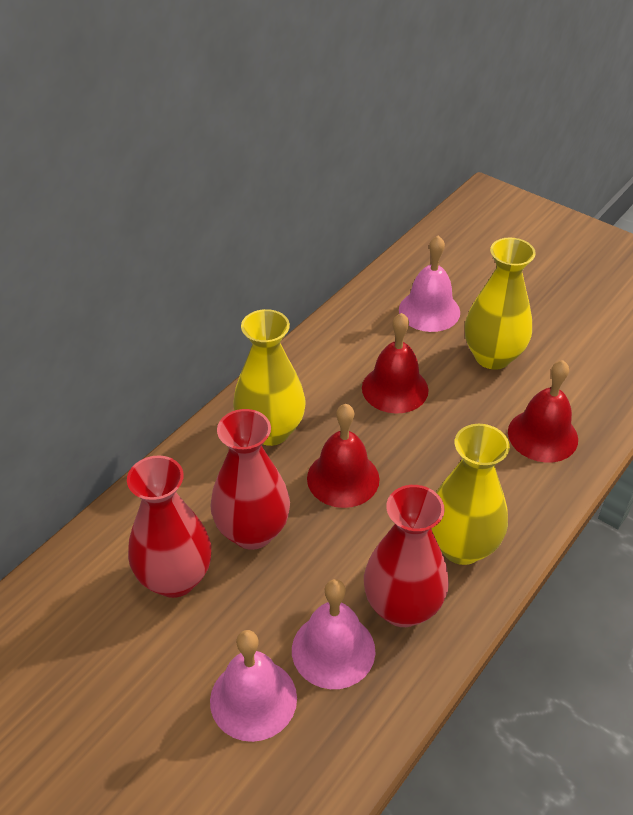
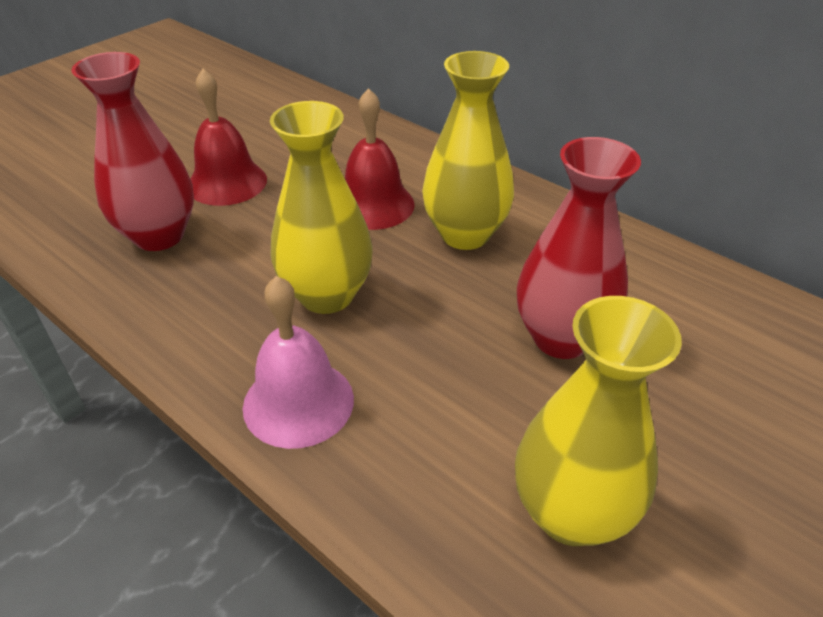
pink bell: [210,630,297,742] [292,579,375,689] [399,235,460,332] = 3 -> [243,276,354,449] = 1
red bell: [307,404,379,508] [362,313,428,413] [508,360,578,463] = 3 -> [190,69,267,206] [345,88,415,230] = 2
red vase: [127,455,211,598] [210,409,290,550] [364,485,449,627] = 3 -> [71,52,194,251] [517,137,641,359] = 2

